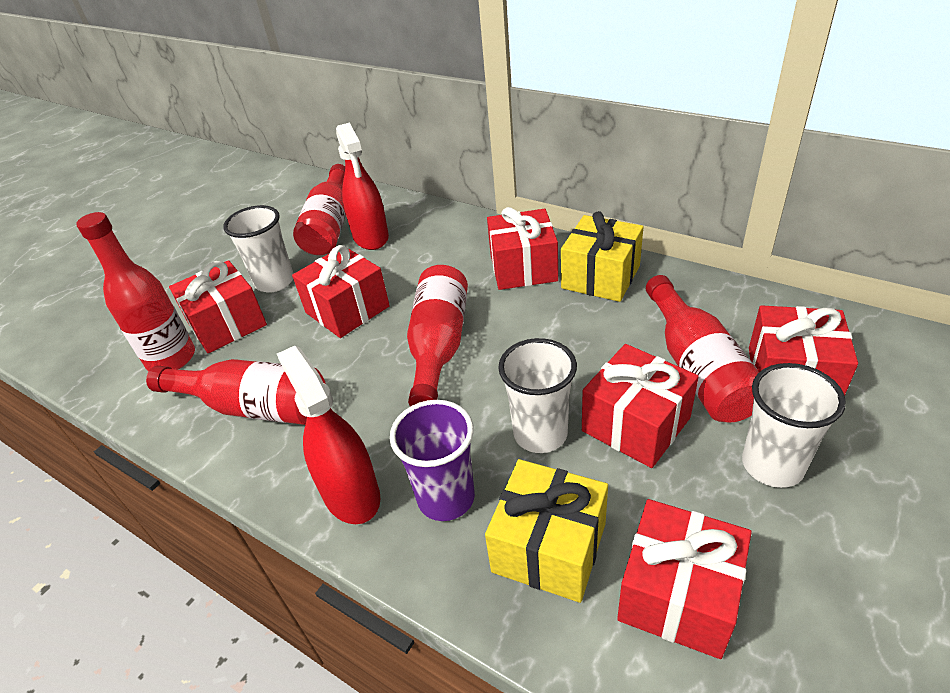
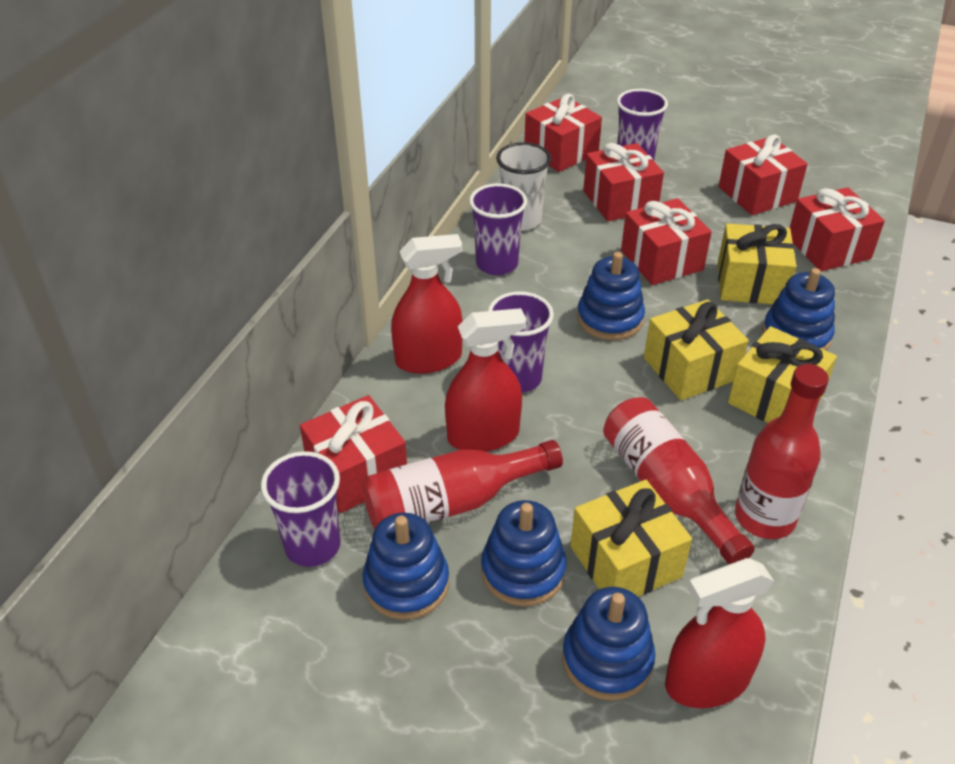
blue stacking toy: none = 0 -> [363,513,449,620] [481,500,566,606] [562,587,656,701] [577,252,645,340] [762,268,835,351] = 5
purple cup: [390,400,475,521] = 1 -> [261,451,341,567] [469,183,527,275] [488,291,554,393] [617,89,668,161] = 4
red bottle: [76,212,195,371] [146,359,326,425] [293,164,346,255] [407,265,468,406] [646,275,759,422] = 5 -> [362,440,563,530] [603,397,755,564] [735,364,829,539] = 3
red spray bottle: [277,346,380,524] [336,123,389,250] = 2 -> [391,234,463,374] [445,308,526,452] [665,558,774,708] = 3
white cup: [223,205,294,293] [498,338,577,453] [742,363,846,488] = 3 -> [496,142,551,231] = 1
yellow gift: [485,459,608,603] [561,211,643,302] = 2 -> [571,480,692,596] [644,299,749,400] [718,223,797,304] [728,326,837,423] = 4

